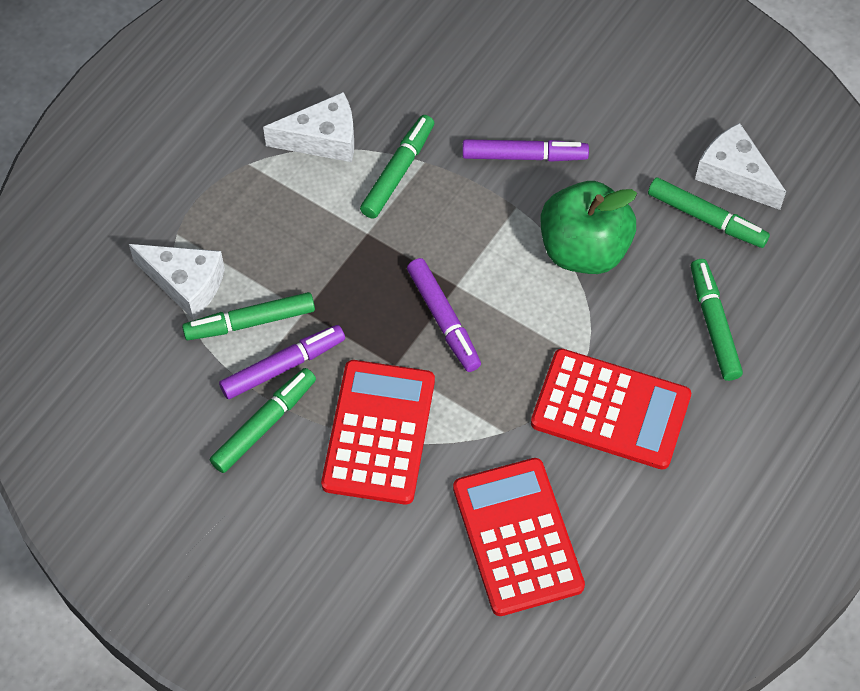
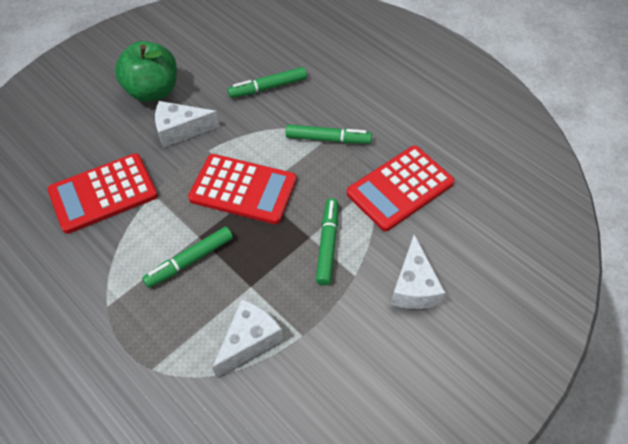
green marker: [182,292,315,340] [210,368,316,473] [360,115,434,219] [648,177,770,248] [691,259,743,381] = 5 -> [142,227,233,288] [228,67,307,98] [285,124,372,144] [316,198,338,285] = 4
purple marker: [219,325,345,399] [407,258,481,372] [462,139,589,162] = 3 -> none = 0

